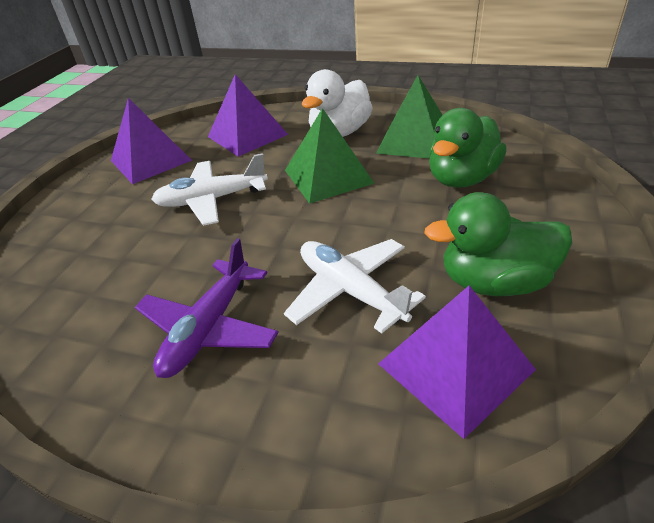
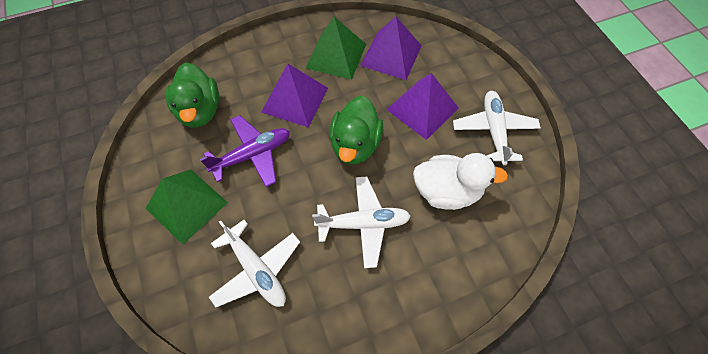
white plane: [151,153,268,226] [284,239,426,334] = 2 -> [209,220,300,307] [312,176,411,268] [453,91,541,165] = 3

